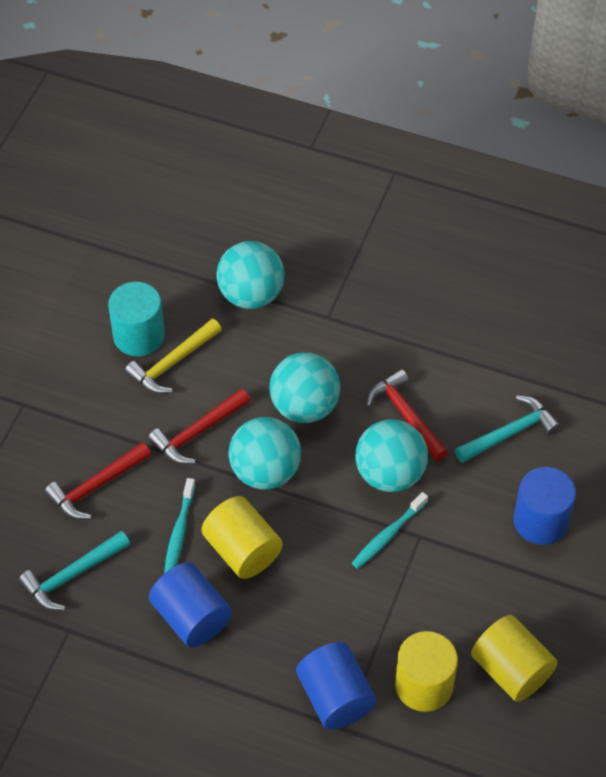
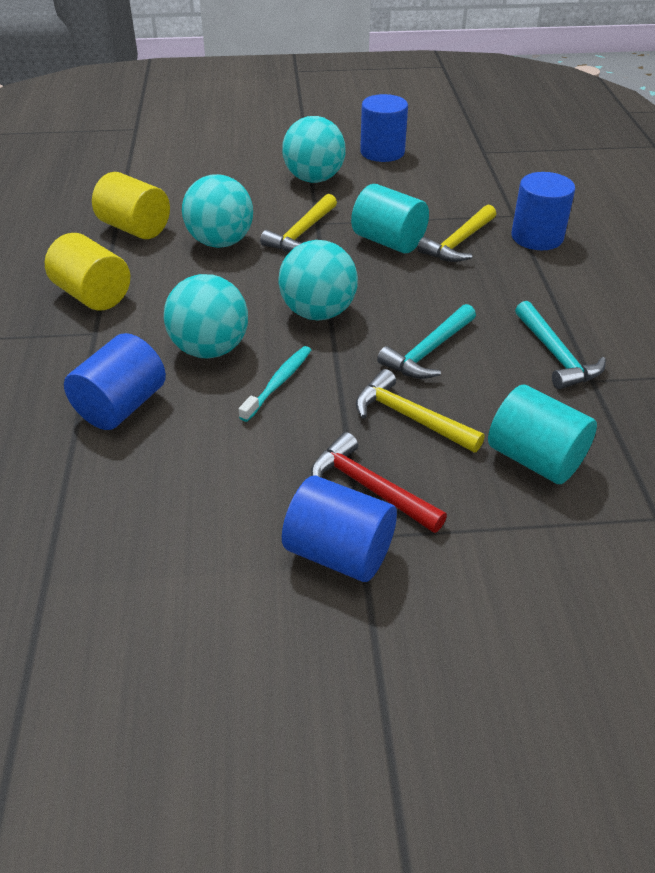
blue cylinder: [149,562,232,647] [296,642,376,729] [514,467,576,545] = 3 -> [64,333,166,430] [282,476,397,582] [360,94,408,162] [511,172,575,250] = 4
red hammer: [45,442,151,519] [148,389,250,464] [367,369,448,461] = 3 -> [311,432,447,533] = 1
turquoise cylinder: [108,282,165,356] = 1 -> [351,184,429,253] [488,385,597,484] = 2
turquoise toothbrush: [164,478,196,573] [352,492,428,569] = 2 -> [239,346,311,422] = 1
yellow cylinder: [201,496,283,579] [395,631,458,712] [471,615,558,702] = 3 -> [45,233,130,311] [92,172,170,239] = 2
yellow hammer: [125,319,222,394] = 1 -> [260,194,337,252] [356,369,485,453] [417,204,496,262] = 3

